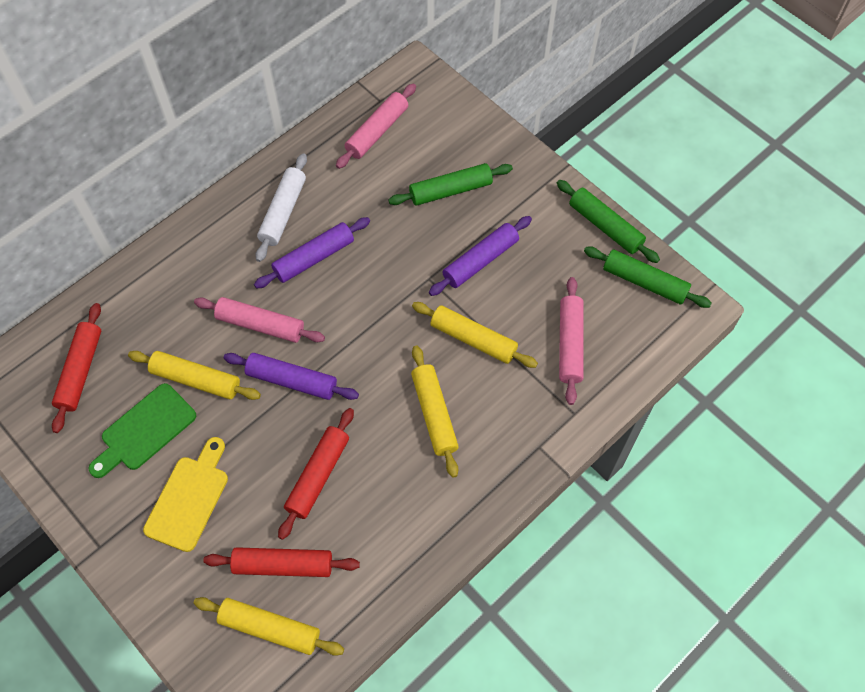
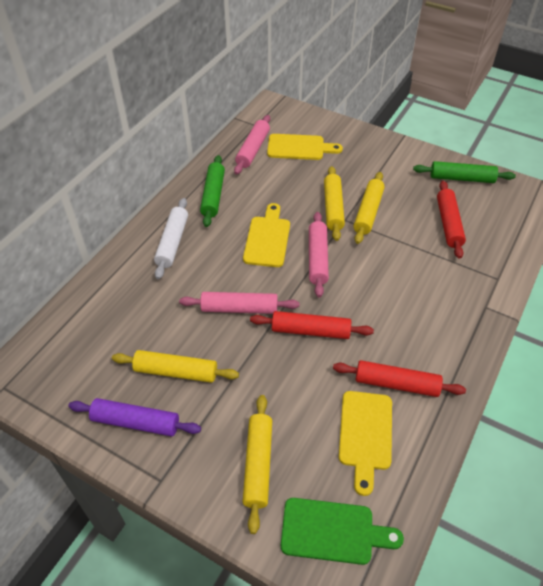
green rolling pin: [388,163,513,206] [557,180,660,263] [584,246,712,308] = 3 -> [200,155,225,227] [413,161,516,183] = 2
purple rolling pin: [224,353,359,400] [254,217,370,289] [429,216,532,296] = 3 -> [68,398,201,437] = 1
yellow cutting board: [143,437,228,552] = 1 -> [243,203,290,267] [267,134,343,160] [339,391,392,496] = 3

